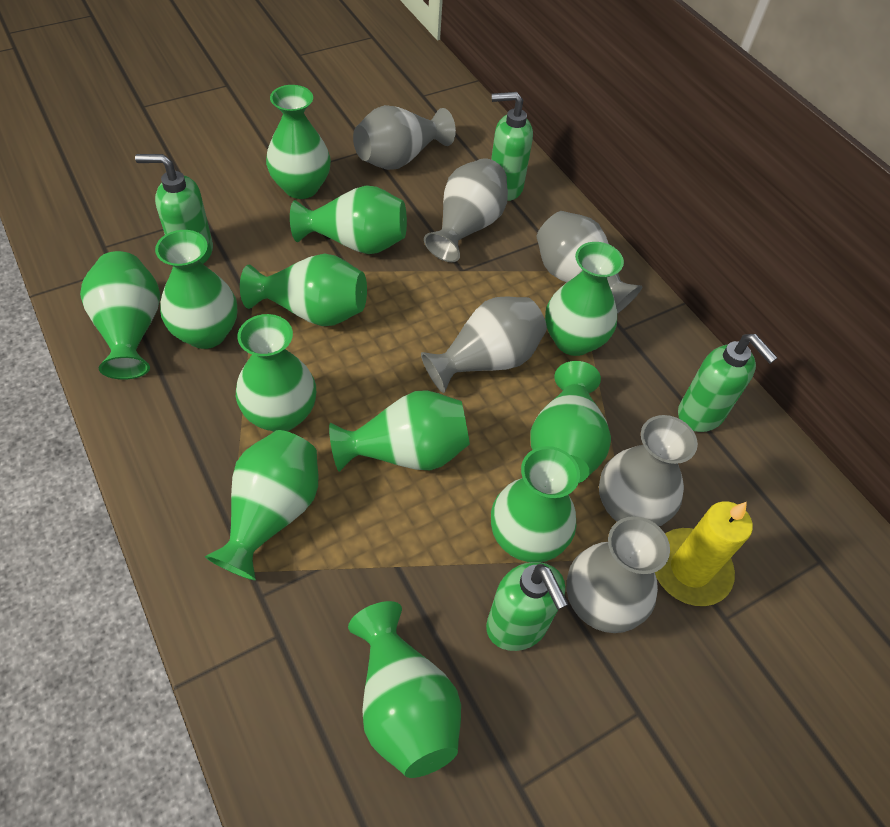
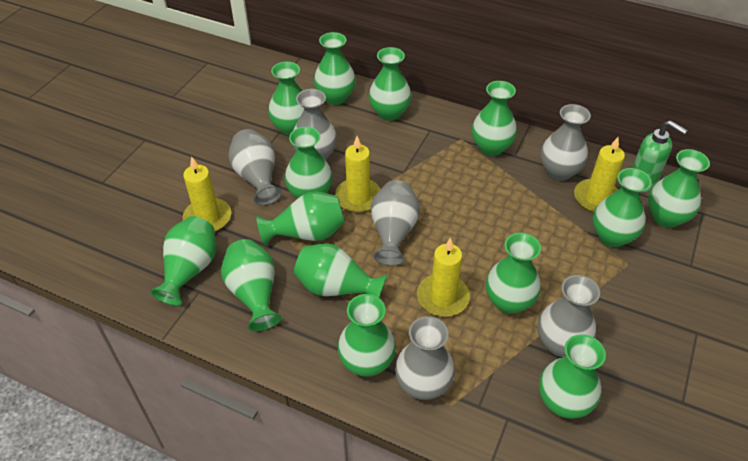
green soap dispenser: [135,154,213,264] [486,562,568,651] [491,92,533,201] [678,334,778,432] = 4 -> [632,120,687,193] = 1
green vase: [80,251,160,380] [155,230,237,349] [205,430,318,580] [236,314,316,432] [240,253,367,326] [266,85,331,199] [290,185,407,254] [329,390,470,472] [348,601,461,778] [491,446,580,562] [530,361,611,483] [545,242,624,356] = 12 -> [150,216,216,306] [221,239,282,331] [257,191,345,246] [268,62,304,136] [285,127,333,199] [294,243,387,298] [314,32,356,105] [337,294,396,377] [369,47,411,121] [472,81,517,156] [486,233,541,314] [539,334,606,419] [593,168,652,247] [648,149,710,228] = 14
yellow candle: [655,501,753,606] = 1 -> [183,156,231,232] [335,136,380,213] [417,237,470,316] [574,137,625,212] = 4

